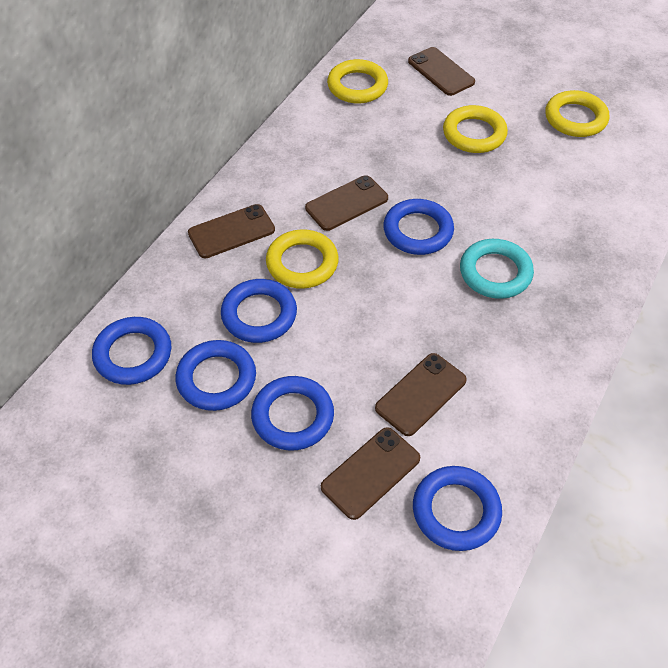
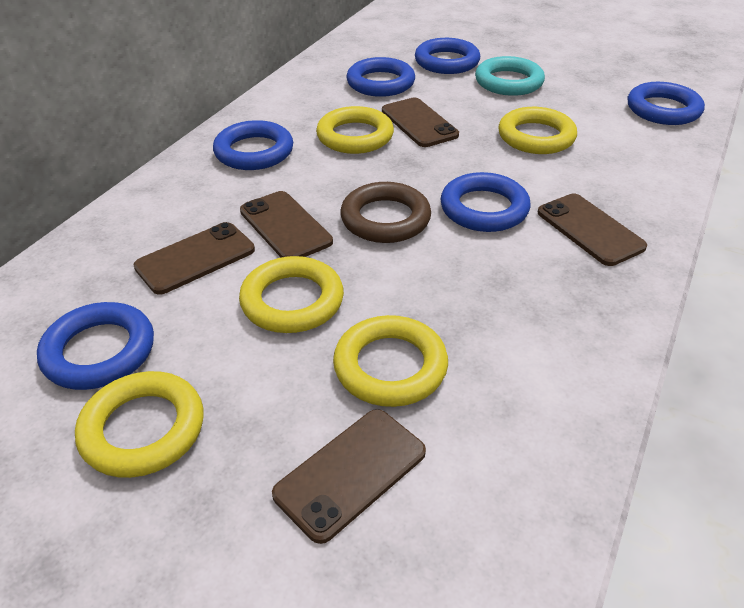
brown ring: none = 0 -> [340,182,431,243] = 1
yellow ring: [266,229,339,289] [327,59,388,103] [443,105,508,153] [545,90,609,137] = 4 -> [75,371,204,478] [239,256,344,333] [316,106,394,154] [333,315,448,407] [498,107,577,154] = 5

